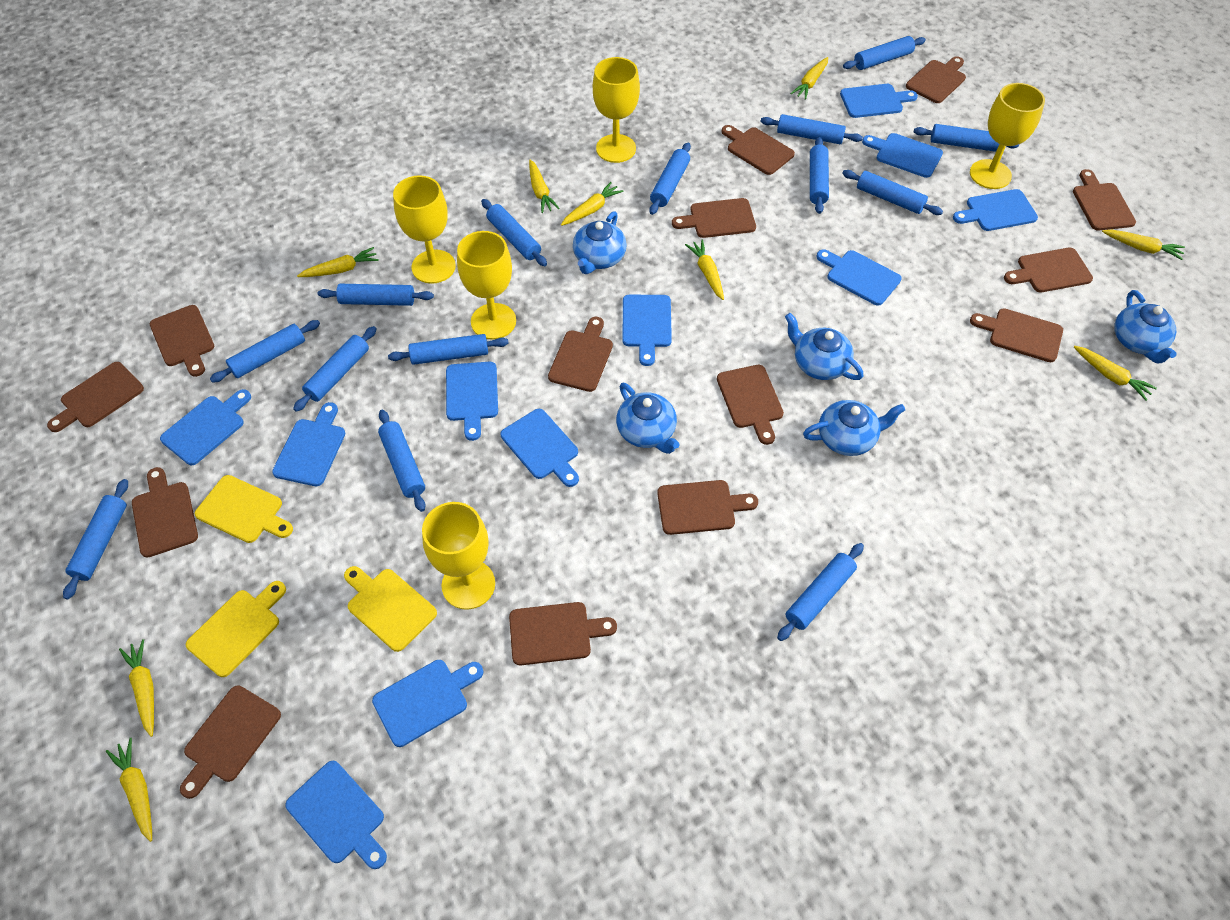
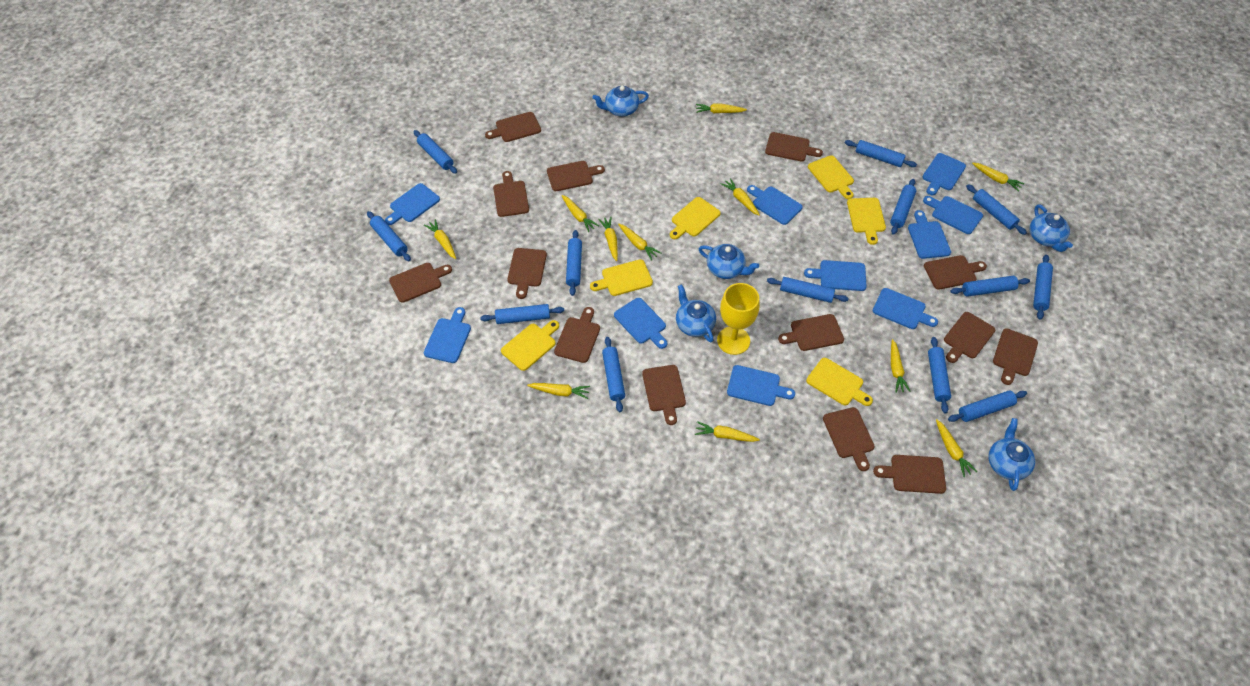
blue cutting board: [160,389,251,465] [272,402,345,486] [285,761,387,869] [372,660,483,747] [446,362,498,441] [501,409,579,487] [622,295,672,366] [817,249,902,306] [840,84,918,118] [862,133,943,178] [953,189,1038,231] = 11 -> [385,183,440,225] [424,307,471,363] [614,298,667,349] [727,365,795,406] [747,185,803,225] [804,260,867,291] [873,288,938,329] [908,210,951,259] [923,153,966,195] [923,196,983,234] = 10
blue rolling pin: [63,479,128,600] [210,320,320,383] [293,326,377,412] [318,284,434,306] [378,410,425,512] [388,334,509,365] [481,199,547,266] [649,142,691,215] [760,114,863,144] [777,543,864,641] [810,137,829,214] [842,170,943,215] [843,36,926,70] [914,124,1019,152] = 14 -> [367,211,411,261] [414,130,457,174] [480,304,564,324] [566,230,582,296] [602,337,625,412] [767,277,849,303] [845,140,917,167] [890,179,916,235] [928,337,951,413] [948,390,1027,422] [950,276,1030,297] [966,184,1027,235] [1033,255,1053,320] = 13
yellow carrot: [106,738,152,842] [119,639,154,737] [297,247,379,277] [529,160,560,213] [561,182,623,226] [685,240,724,300] [790,57,828,100] [1074,346,1157,401] [1102,230,1185,260] = 9 -> [424,219,456,259] [527,383,590,399] [562,195,599,232] [598,217,618,261] [618,224,661,260] [695,421,760,442] [696,103,747,113] [721,178,760,215] [891,339,911,393] [936,419,977,477] [972,163,1024,192] = 11
yellow cutting board: [186,581,286,677] [195,475,293,543] [344,566,437,652] = 3 -> [501,320,559,371] [590,259,653,296] [670,197,721,239] [806,358,873,406] [808,155,854,199] [847,198,886,245] = 6
yellow goblet: [393,175,456,284] [422,502,495,609] [457,231,516,340] [593,57,640,163] [970,83,1045,189] = 5 -> [717,283,759,355] = 1

